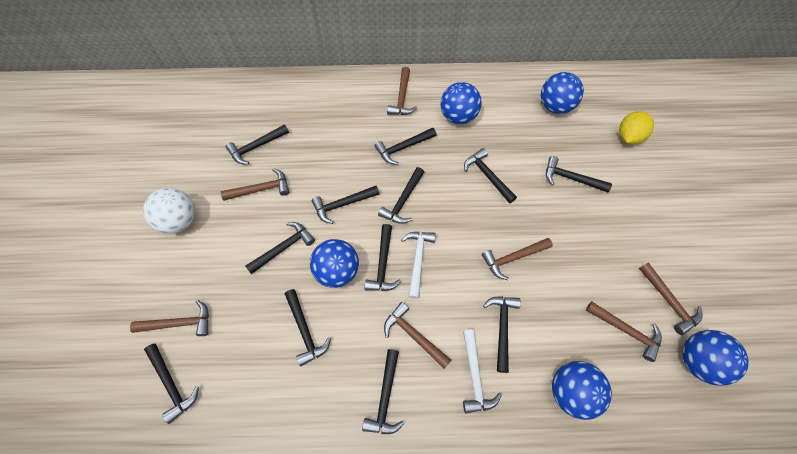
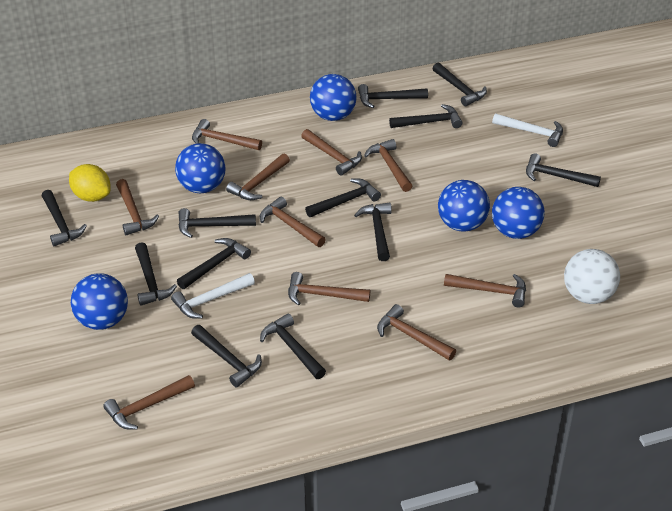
brown hammer: [130,300,209,336] [221,168,289,201] [384,302,451,369] [387,67,417,115] [482,238,553,280] [586,301,662,362] [639,263,703,335] = 7 -> [103,375,195,430] [116,179,159,235] [192,119,262,150] [226,154,290,200] [260,197,326,247] [288,272,370,306] [301,129,362,176] [364,139,412,192] [377,304,456,361] [444,274,526,308] = 10

